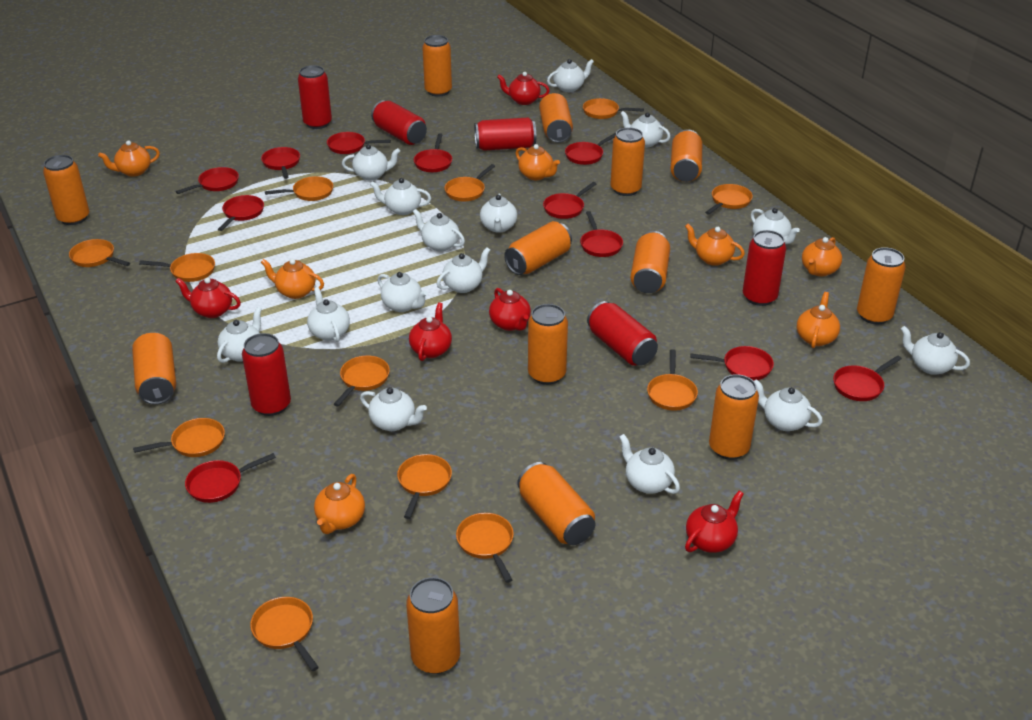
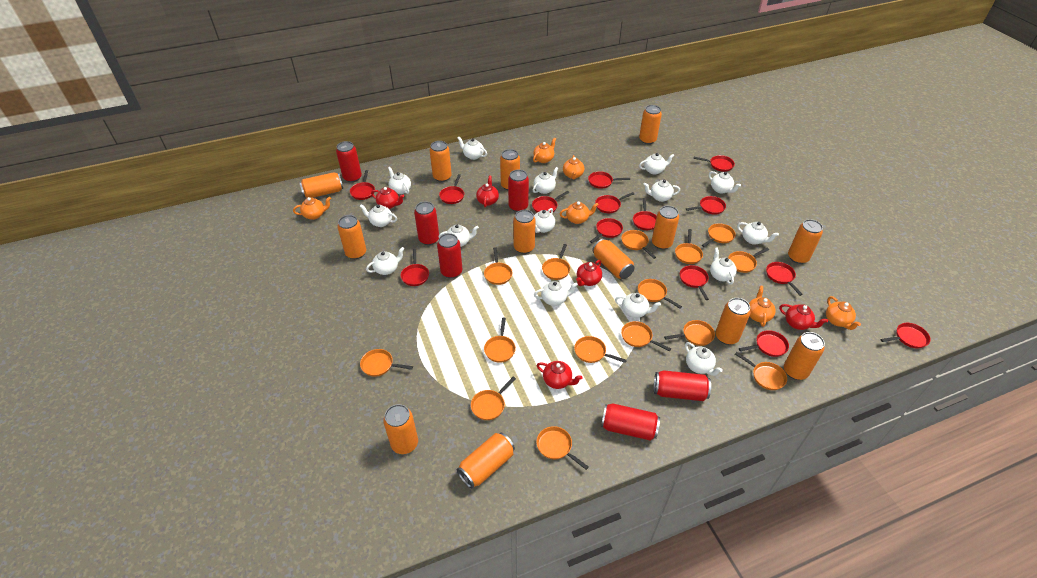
orange pan: [69,239,130,267] [133,418,225,457] [139,253,215,282] [250,597,319,671] [265,176,333,201] [334,356,390,407] [397,454,452,519] [444,164,495,201] [456,513,514,583] [583,98,644,119] [647,349,698,410] [705,184,753,214] = 12 -> [360,349,413,377] [471,377,516,420] [484,247,512,285] [484,318,516,363] [536,426,589,470] [542,244,570,280] [574,336,627,363] [621,230,656,259] [621,321,671,351] [638,279,682,309] [664,320,715,346] [675,229,703,264] [702,223,736,247] [728,248,769,273] [735,352,787,390] = 15
orange teapot: [98,141,160,177] [261,259,324,299] [314,474,365,534] [516,144,560,180] [685,224,745,266] [797,292,840,348] [802,237,842,276] = 7 -> [293,197,331,220] [533,137,556,163] [560,202,599,224] [563,155,584,179] [749,286,776,327] [826,296,861,330] = 6
red pan: [176,167,239,194] [185,453,276,503] [218,195,264,231] [261,147,300,179] [327,132,391,154] [414,133,452,172] [543,182,596,219] [565,133,616,165] [580,211,623,257] [690,346,774,381] [833,355,902,401] = 11 -> [350,170,375,200] [400,249,429,286] [439,174,464,204] [532,191,569,213] [588,171,630,189] [590,218,623,243] [595,192,634,213] [633,198,657,230] [680,265,709,300] [686,196,726,215] [694,155,735,172] [739,330,789,357] [766,262,803,296] [881,323,930,349] = 14

